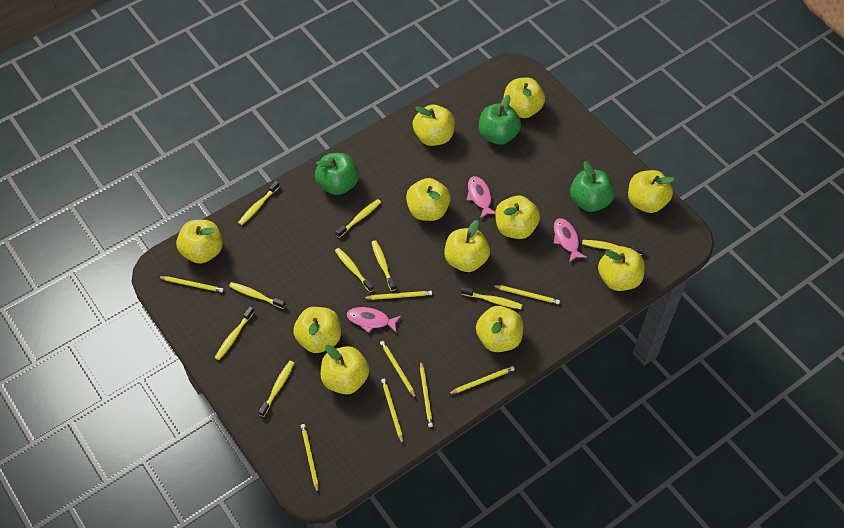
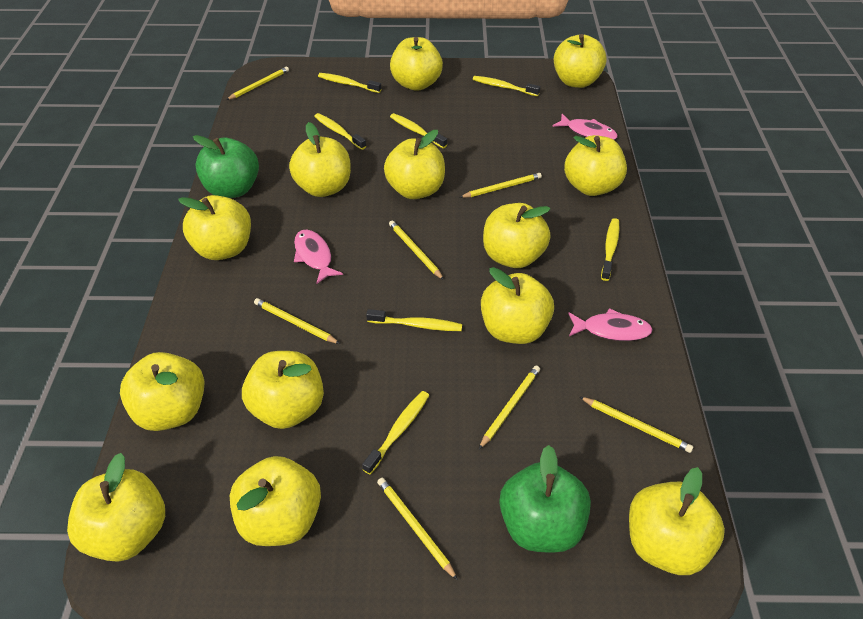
green apple: [315,153,359,195] [479,95,521,145] [570,161,615,212] = 3 -> [193,135,259,198] [499,445,591,553] = 2
yellow apple: [176,220,223,264] [293,307,341,353] [321,345,369,394] [406,178,451,221] [413,105,455,146] [444,220,490,272] [476,306,523,352] [495,196,540,239] [503,78,545,118] [598,246,645,291] [628,170,675,213] = 11 -> [67,453,165,562] [120,352,204,431] [178,195,251,260] [230,456,321,546] [242,351,324,429] [289,122,351,197] [384,130,445,199] [390,37,443,91] [481,267,554,344] [483,203,550,268] [554,34,607,88] [564,135,627,196] [629,467,725,575] = 13
yellow pencil: [159,276,224,292] [301,424,319,493] [364,291,432,300] [380,341,416,398] [381,379,403,444] [420,361,433,427] [449,366,515,394] [492,285,560,304] = 8 -> [226,67,289,100] [254,298,340,344] [377,478,458,580] [389,221,444,280] [460,173,542,198] [479,366,540,449] [580,397,693,453] = 7
yellow toothbrush: [215,306,255,360] [229,282,286,309] [238,181,280,225] [258,361,294,417] [335,199,381,238] [335,248,374,292] [371,240,396,291] [461,287,522,309] [582,240,644,255] = 9 -> [314,113,366,150] [318,73,381,93] [362,391,429,474] [366,309,462,331] [390,113,447,148] [473,76,540,96] [601,218,619,281] = 7

